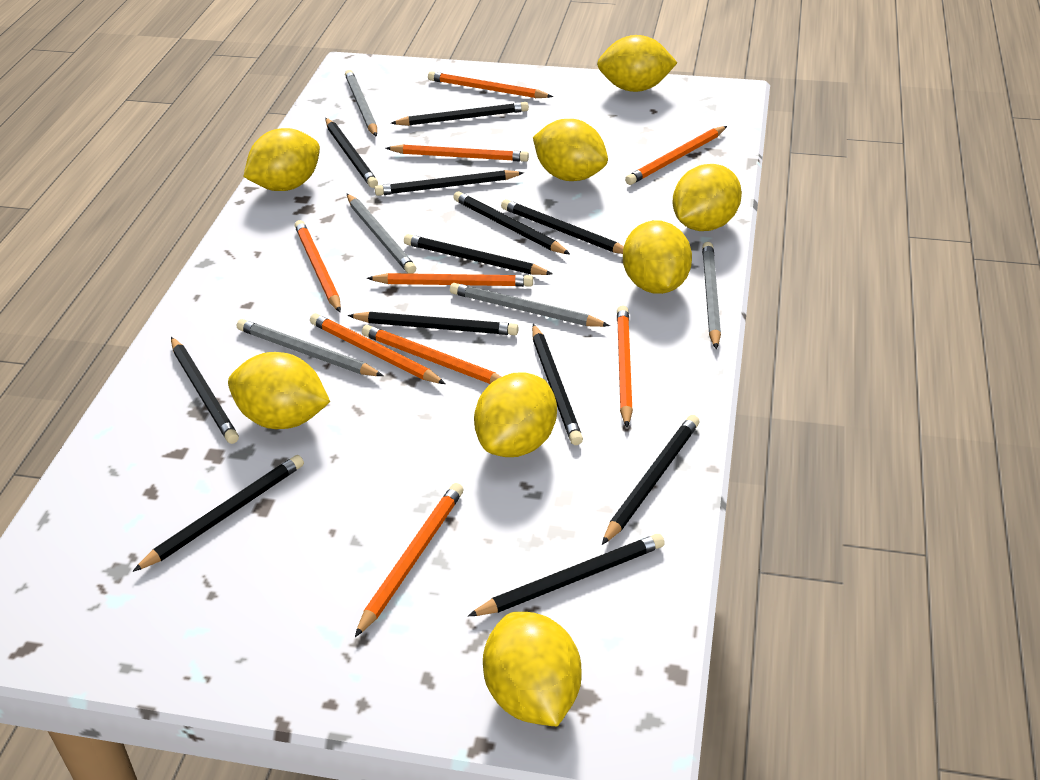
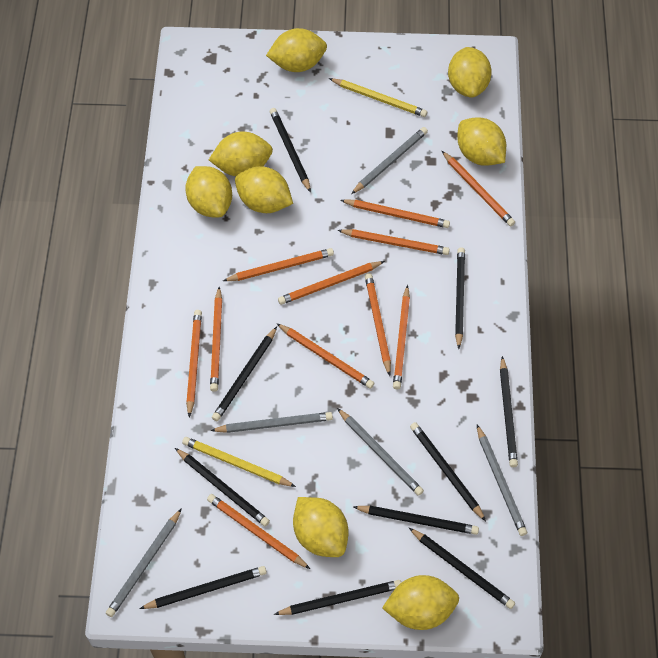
black pencil: [132,455,304,572] [171,337,239,444] [326,118,378,188] [348,312,519,335] [375,170,524,196] [391,102,529,126] [404,234,553,275] [453,191,570,254] [468,534,665,616] [501,199,624,254] [532,324,583,445] [602,415,700,545] = 12 -> [139,566,267,609] [175,448,270,527] [212,327,277,422] [270,108,311,193] [274,580,401,615] [353,506,479,535] [409,528,515,609] [410,422,486,521] [455,247,465,349] [500,356,518,467] = 10
orange pencil: [295,220,341,312] [310,313,446,384] [355,483,463,637] [362,325,501,384] [367,273,533,287] [386,144,529,162] [428,71,553,98] [617,305,633,428] [625,126,727,185] = 9 -> [186,310,202,417] [207,494,310,569] [210,287,222,392] [223,248,334,281] [276,323,374,389] [278,261,385,305] [337,229,450,255] [340,200,450,228] [365,273,391,376] [393,285,410,390] [442,151,515,226] = 11
yellow pencil: none = 0 -> [182,437,296,487] [329,78,427,117] = 2

